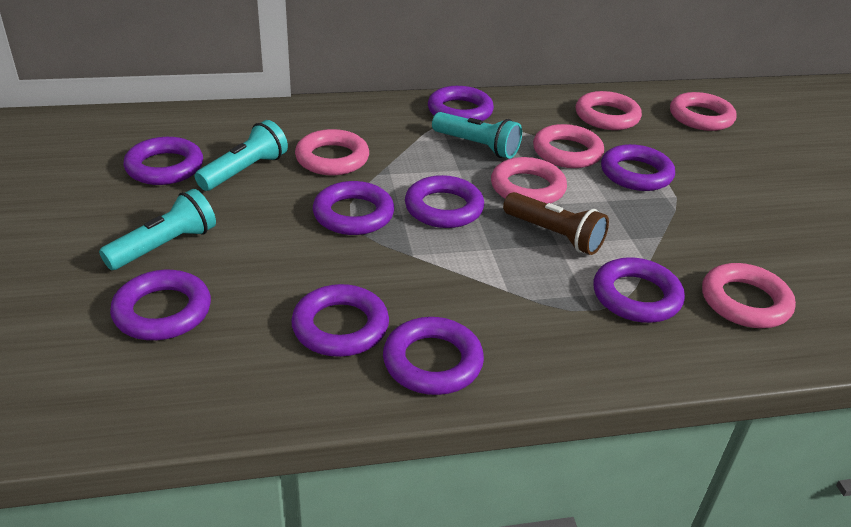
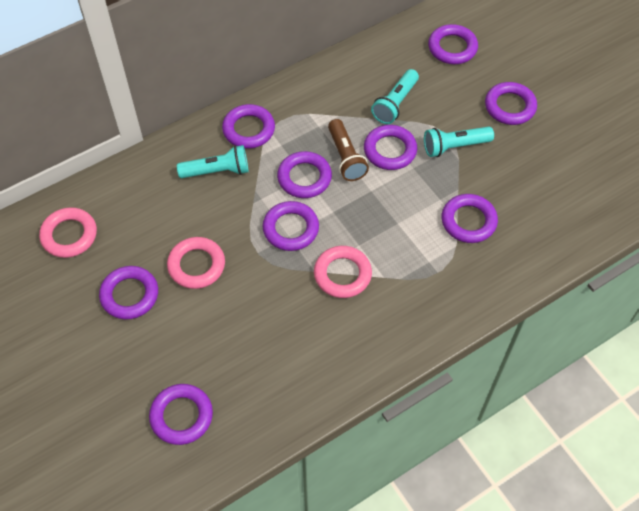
pink ring: [295,129,369,175] [491,157,567,204] [533,124,604,168] [576,91,642,130] [670,92,737,131] [702,263,796,328] = 6 -> [39,207,97,258] [167,237,225,289] [314,246,372,298] = 3

